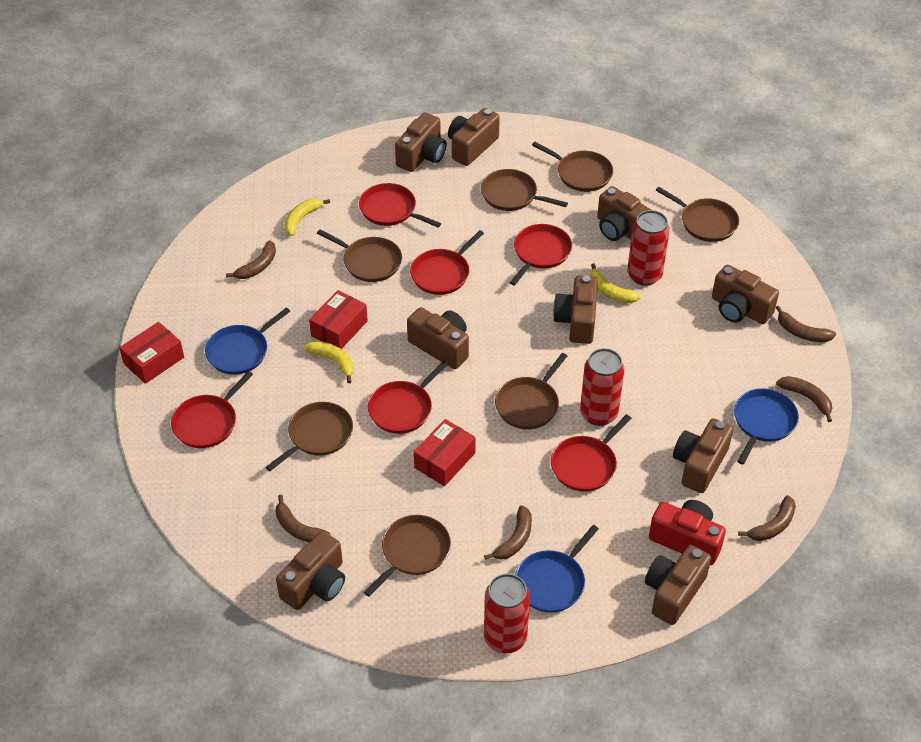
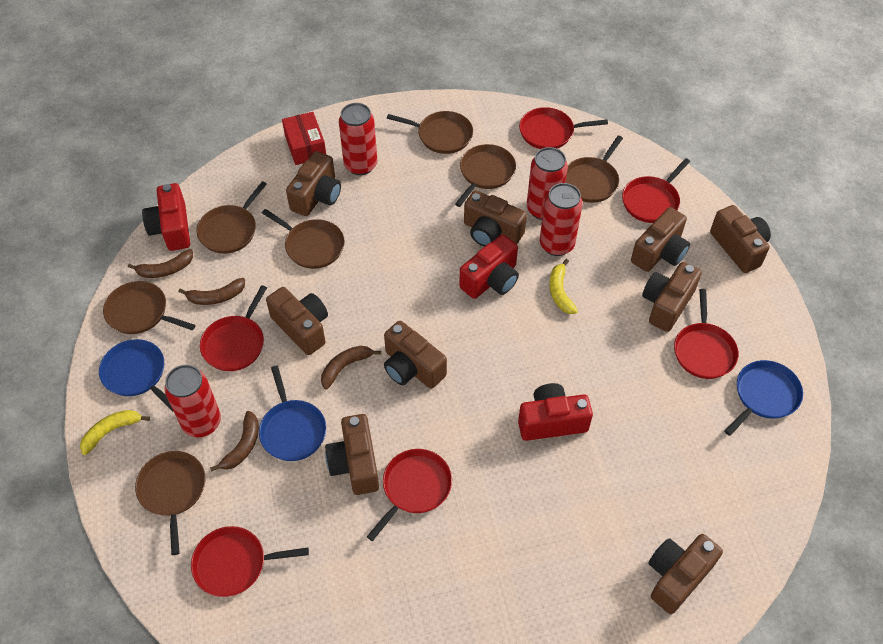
brown banana: [226,240,276,279] [276,495,330,542] [484,505,532,560] [738,495,796,541] [776,306,836,342] [776,376,832,422] = 6 -> [128,249,193,278] [178,278,245,305] [210,411,259,472] [321,346,381,389] = 4
red box: [119,322,184,384] [309,290,368,349] [414,419,476,486] = 3 -> [282,112,326,165] = 1
red camera: [649,500,726,565] = 1 -> [142,183,190,251] [459,234,519,299] [518,383,593,441] = 3
red can: [484,574,530,653] [580,348,625,426] [627,210,670,286] = 3 -> [165,365,221,437] [339,103,377,175] [527,147,568,220] [540,183,583,256] = 4
yellow banana: [285,198,330,236] [304,341,354,383] [590,263,641,303] = 3 -> [80,410,150,455] [549,259,578,314] = 2

